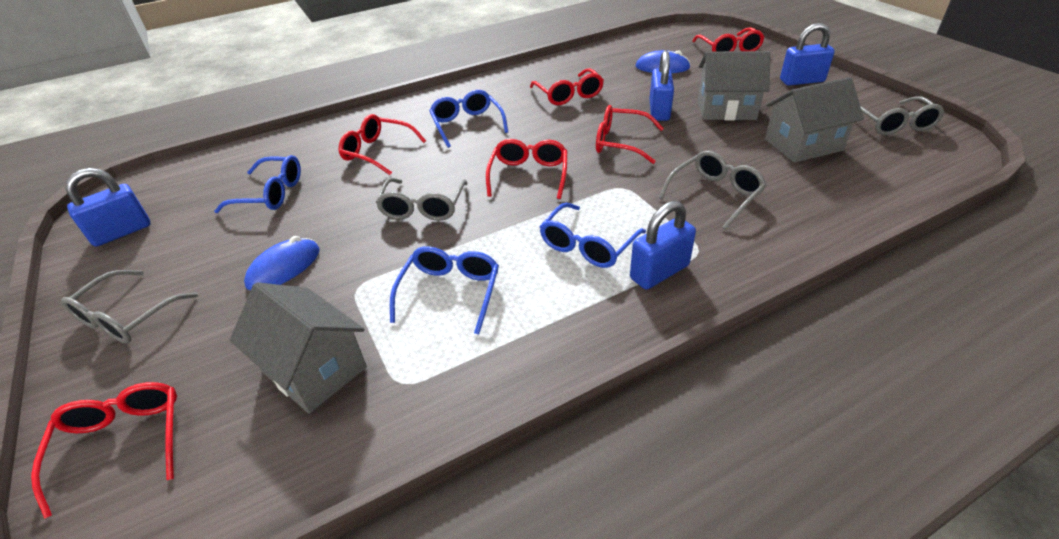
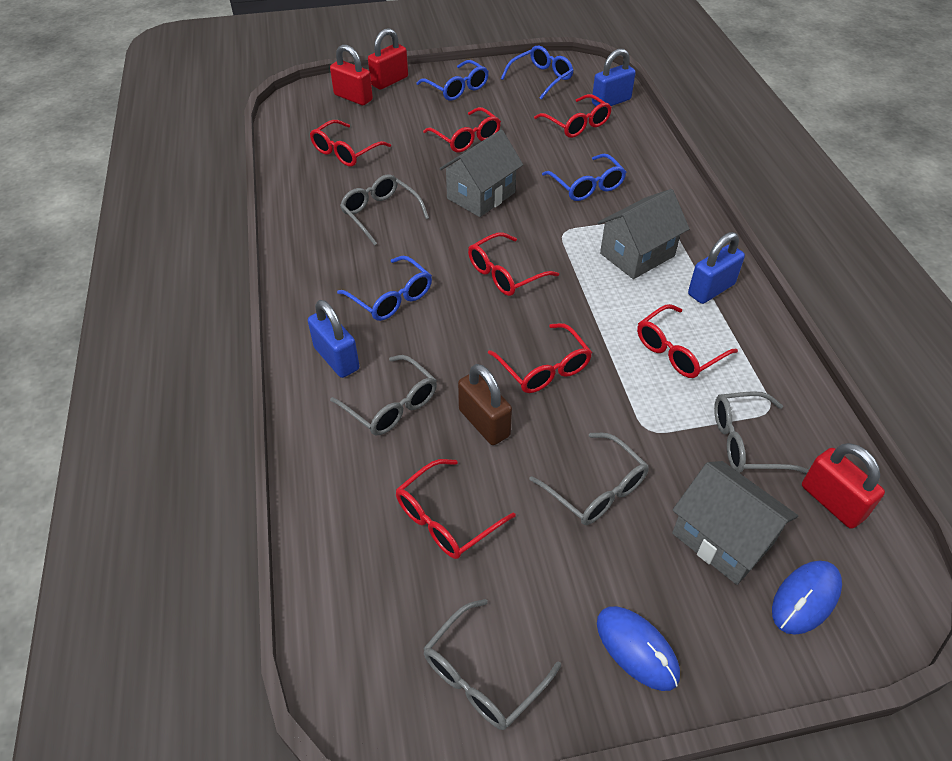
blue padlock: [65,168,151,247] [630,201,696,290] [650,51,674,121] [780,23,835,86] = 4 -> [308,300,359,378] [592,48,636,106] [688,232,745,304] = 3
brown padlock: none = 0 -> [458,364,512,445] = 1
grey glasses: [61,270,198,343] [375,178,468,221] [659,151,766,230] [860,96,945,135] = 4 -> [330,355,437,435] [340,175,429,246] [423,599,561,730] [529,433,649,525] [714,391,809,474] = 5
red glasses: [31,382,177,519] [339,114,426,175] [486,139,567,199] [530,68,604,105] [596,105,664,164] [692,27,765,51] = 6 -> [310,120,391,167] [396,459,516,559] [423,107,501,153] [468,232,559,296] [488,323,592,393] [534,94,612,138] [637,304,738,378] = 7
red padlock: none = 0 -> [330,44,373,105] [368,28,408,90] [802,443,885,529] = 3

